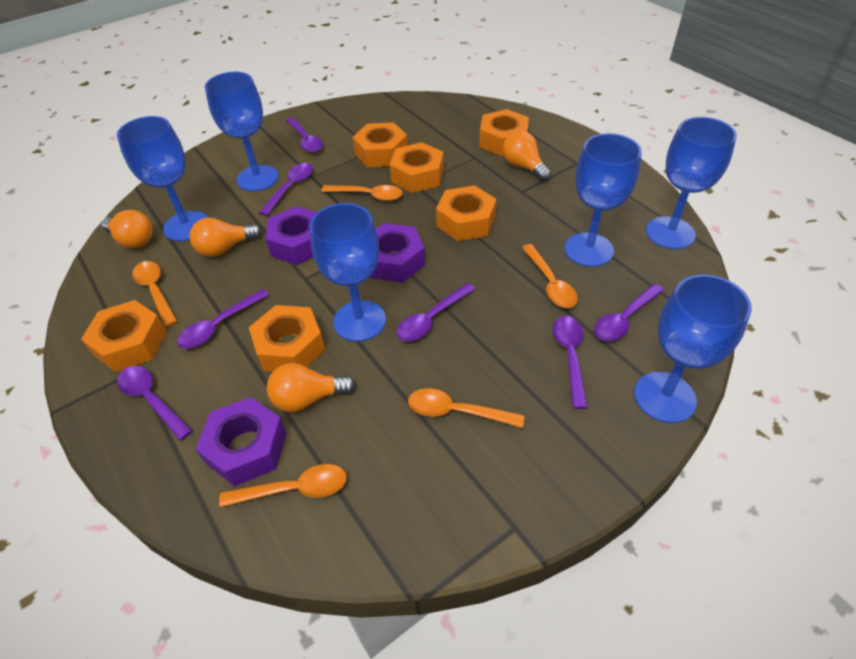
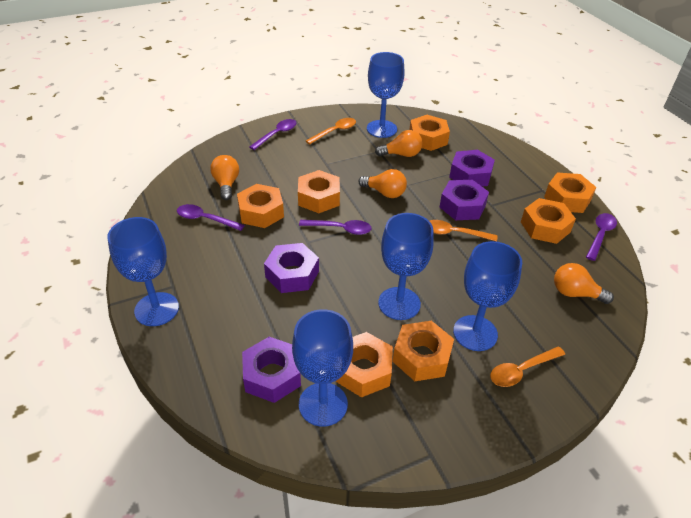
blue goblet: [117,116,208,241] [205,72,279,191] [310,203,386,342] [565,133,642,267] [634,275,752,423] [646,117,737,249] = 6 -> [107,217,179,326] [292,309,353,427] [367,52,405,138] [378,213,434,320] [453,241,522,351] = 5
orange nut: [81,300,167,372] [249,305,325,372] [353,122,408,167] [390,142,444,193] [436,185,496,241] [479,109,529,156] = 6 -> [237,184,284,228] [298,170,340,213] [335,332,393,397] [393,321,454,381] [409,115,450,151] [521,198,576,244] [544,172,596,213] = 7
orange spoon: [132,261,177,327] [219,464,347,507] [321,185,403,201] [408,388,525,428] [522,244,578,308] = 5 -> [306,118,356,144] [430,220,498,242] [490,346,565,387] = 3
purple nut: [196,397,287,486] [266,206,317,265] [370,223,425,283] = 3 -> [242,337,301,403] [264,243,319,293] [440,180,489,220] [449,150,495,187] = 4
purple spoon: [117,366,192,440] [177,289,269,349] [259,163,313,216] [286,117,323,153] [396,283,475,341] [552,316,588,409] [594,283,664,341] = 7 -> [177,204,245,231] [249,119,297,150] [299,220,372,235] [586,213,617,261] = 4

